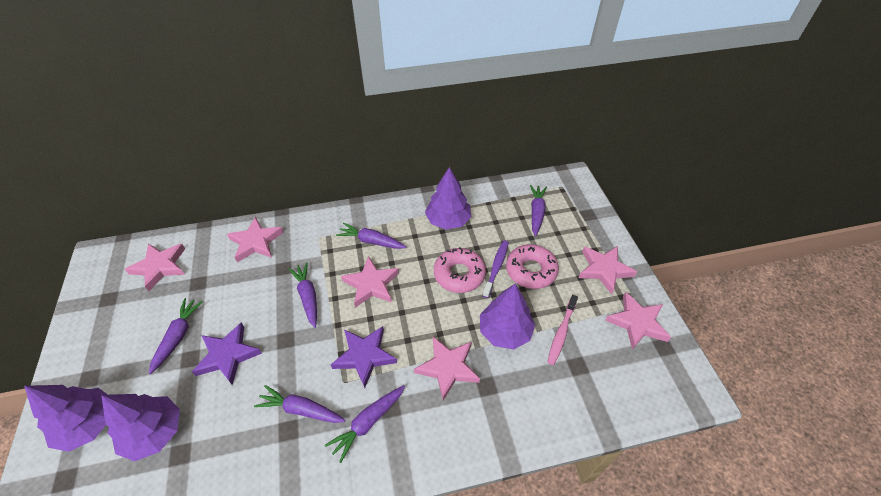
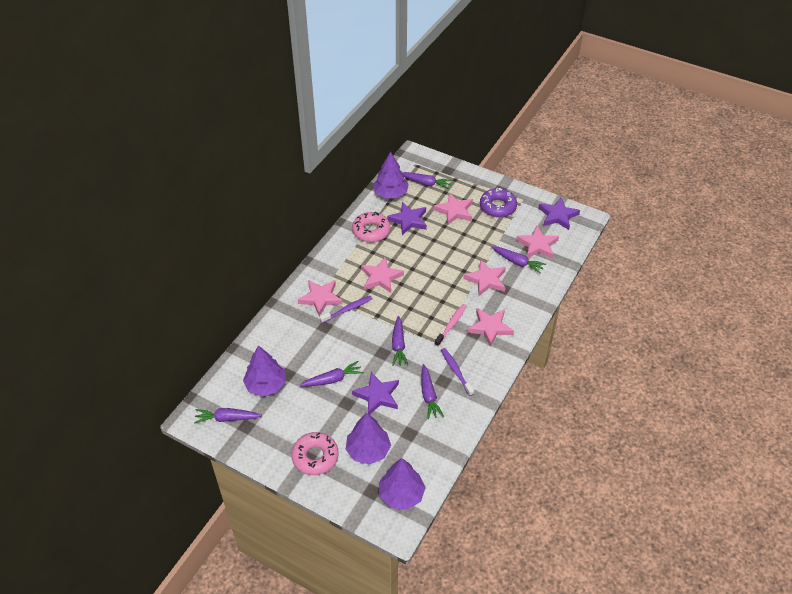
purple donut: none = 0 -> [480,187,517,217] = 1
purple star: [192,323,262,385] [331,326,397,388] = 2 -> [352,372,399,415] [387,202,427,235] [539,198,580,230] = 3
purple toothbrush: [482,240,509,298] = 1 -> [320,296,372,323] [441,348,474,396] = 2

